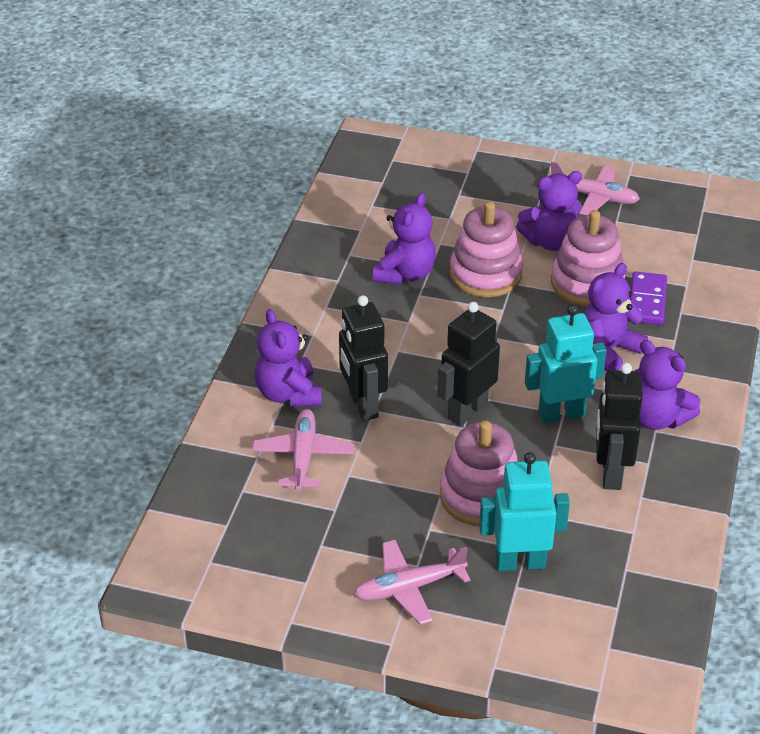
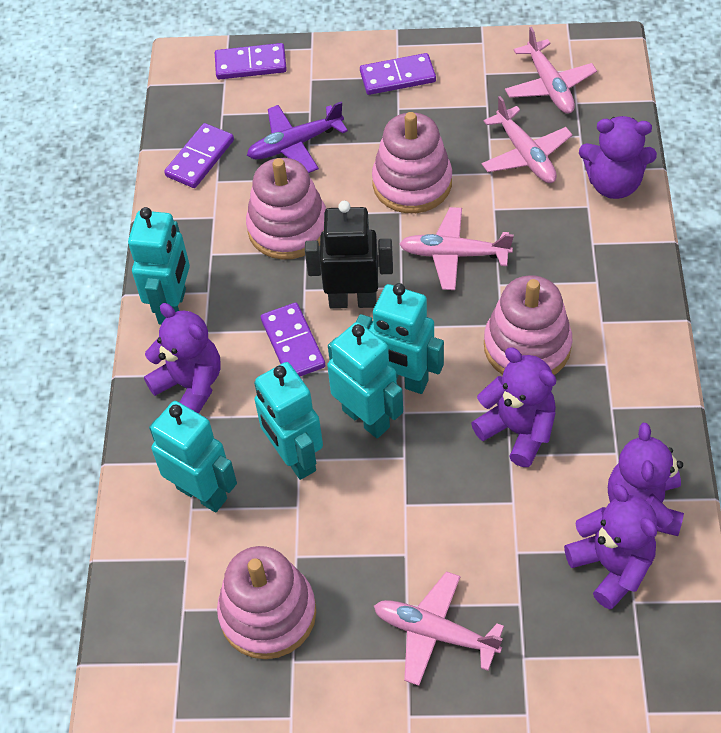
black robot: [339,295,388,421] [437,302,500,426] [596,363,642,490] = 3 -> [305,201,393,309] = 1
pink plane: [252,409,354,492] [354,540,471,625] [551,162,640,215] = 3 -> [374,571,504,686] [400,207,514,290] [482,96,573,183] [505,27,597,114] = 4
pink stacking toy: [440,421,518,526] [450,201,523,297] [551,210,625,306] = 3 -> [217,546,316,659] [246,158,326,260] [372,112,452,213] [484,275,572,375] = 4
purple domino: [630,272,667,325] = 1 -> [164,123,234,188] [215,43,287,79] [261,303,325,377] [360,53,436,95] = 4
purple plane: none = 0 -> [247,102,348,173] = 1
turquoise robot: [479,452,570,571] [525,305,607,423] = 2 -> [128,207,190,325] [149,401,237,512] [254,362,323,480] [327,322,403,438] [356,283,444,394] = 5

